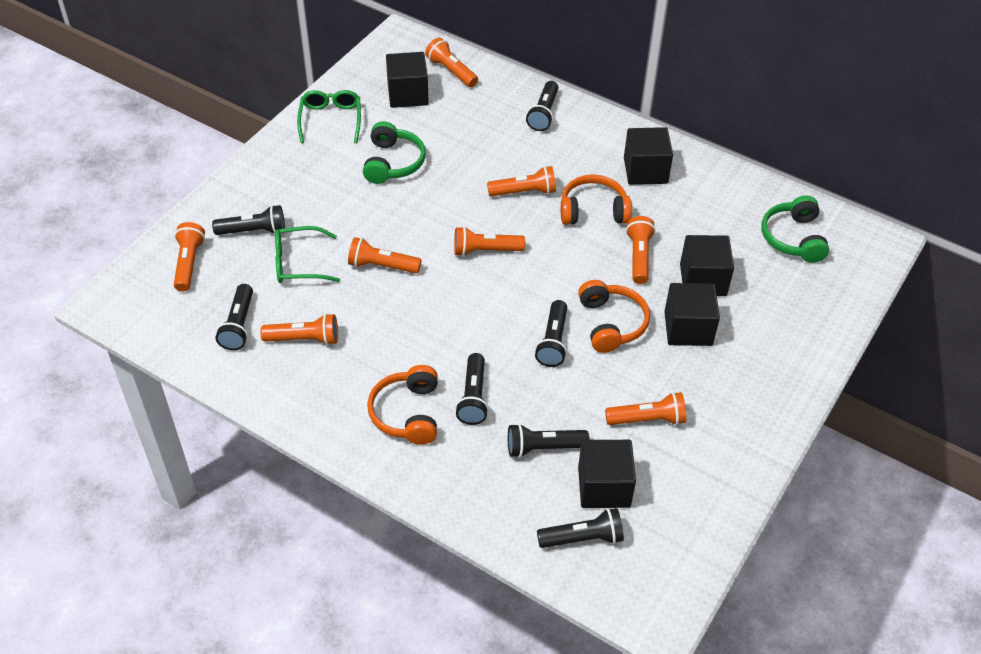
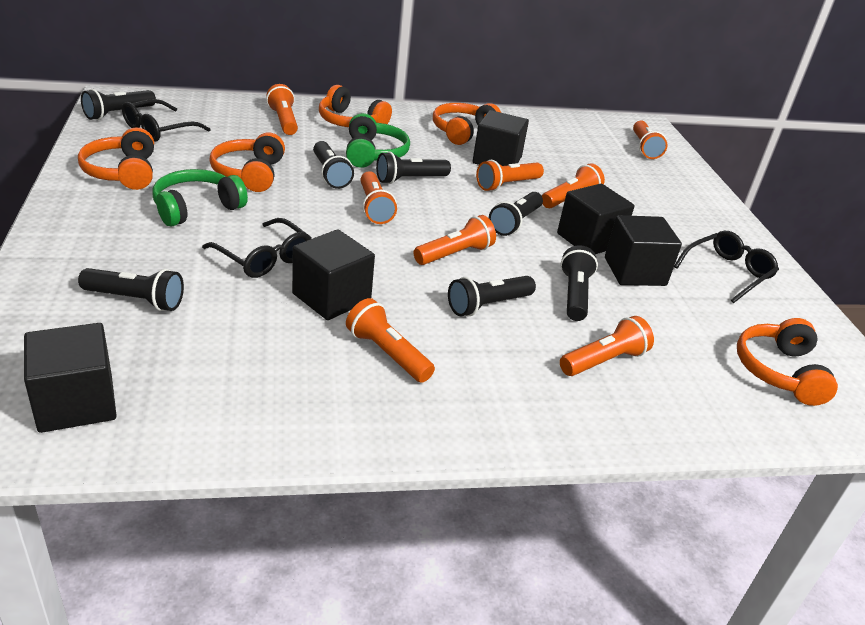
black glasses: none = 0 -> [122,99,211,142] [202,218,311,278] [674,231,779,303] = 3
green glasses: [275,226,340,283] [297,90,361,143] = 2 -> none = 0
orange headphones: [367,365,438,445] [561,174,632,225] [578,280,650,353] = 3 -> [78,127,154,190] [209,133,285,192] [319,85,392,127] [433,103,501,145] [737,318,838,406] = 5

